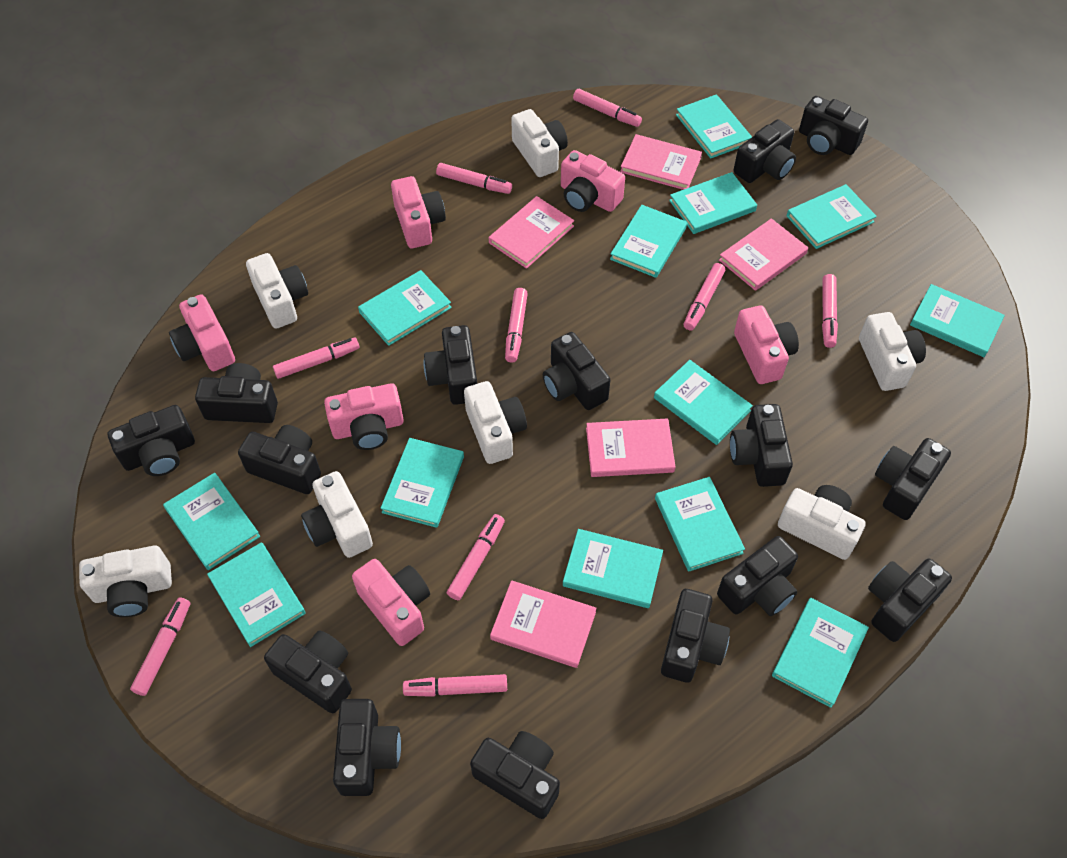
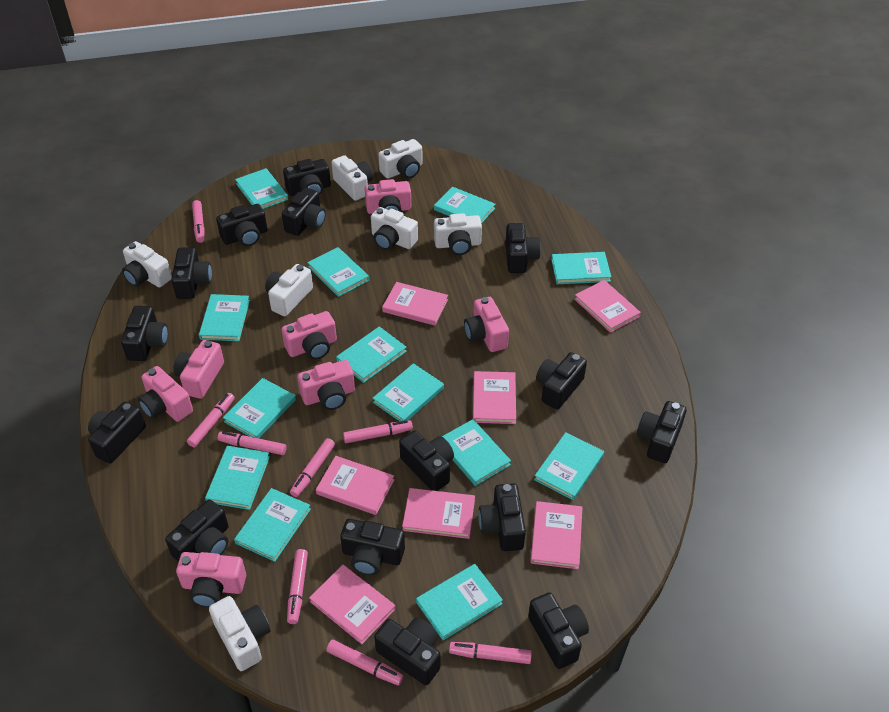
pink book: [489,196,574,269] [490,580,597,668] [586,418,676,477] [620,134,702,190] [719,218,808,291] = 5 -> [309,565,395,644] [316,456,394,515] [382,282,448,326] [402,488,475,539] [473,371,516,424] [531,501,582,569] [574,280,641,333] = 7
pink camera: [169,294,235,371] [324,383,404,450] [352,559,430,646] [391,176,446,248] [561,150,625,212] [734,306,799,384] = 6 -> [138,366,193,422] [174,340,224,399] [176,552,246,607] [281,311,337,360] [297,360,355,410] [365,179,411,214] [464,297,509,352] = 7
pink marker: [130,598,190,696] [273,338,359,379] [403,674,507,697] [436,163,512,194] [447,514,505,600] [505,288,528,363] [573,89,642,127] [684,263,725,331] [822,274,838,348] = 9 -> [187,393,235,447] [192,200,205,243] [218,431,287,455] [287,549,308,624] [290,438,335,497] [326,640,404,686] [343,420,413,443] [449,642,532,664] = 8

